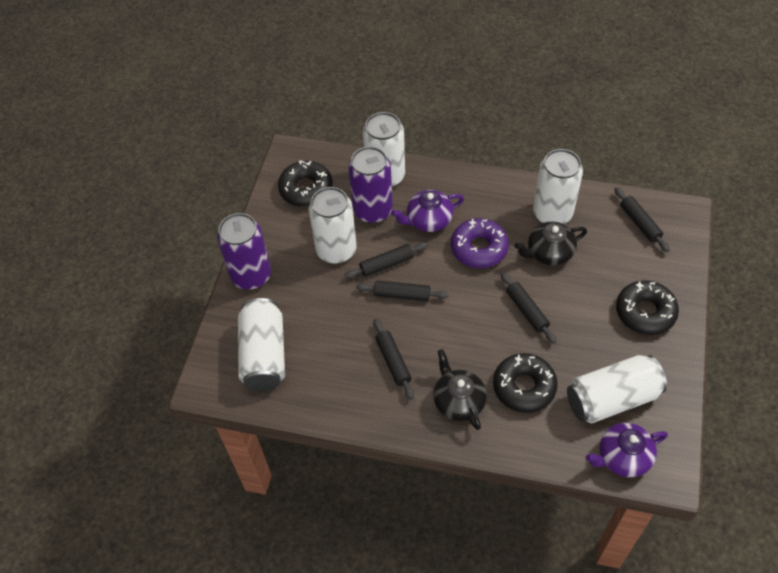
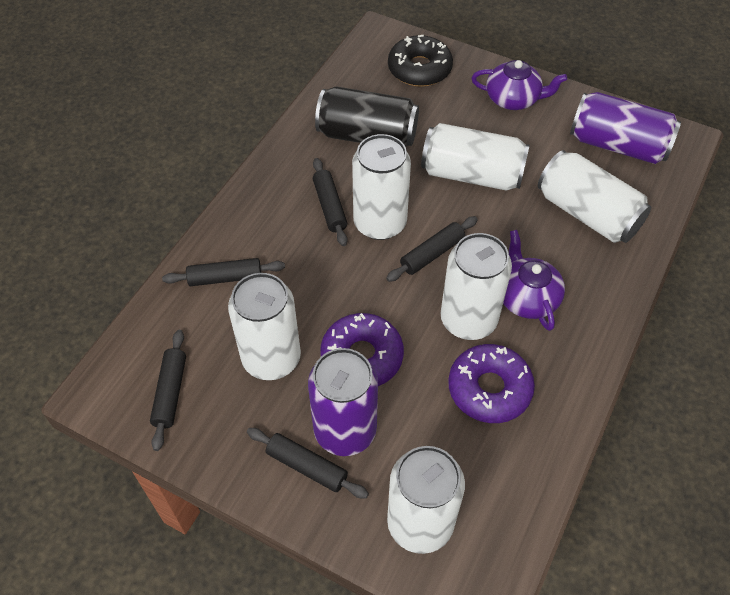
black can: none = 0 -> [315,86,419,147] = 1
black donut: [278,161,333,207] [493,353,558,413] [616,280,679,335] = 3 -> [388,35,453,87] = 1
black teapot: [433,349,487,430] [514,222,587,266] = 2 -> none = 0
purple donut: [451,218,509,268] = 1 -> [320,313,404,386] [448,344,535,423] = 2
white can: [238,298,285,391] [309,187,357,264] [363,112,405,187] [533,149,583,224] [567,355,667,423] = 5 -> [228,273,301,380] [352,134,411,240] [387,446,465,554] [421,123,530,191] [441,233,512,340] [538,150,651,243] = 6

